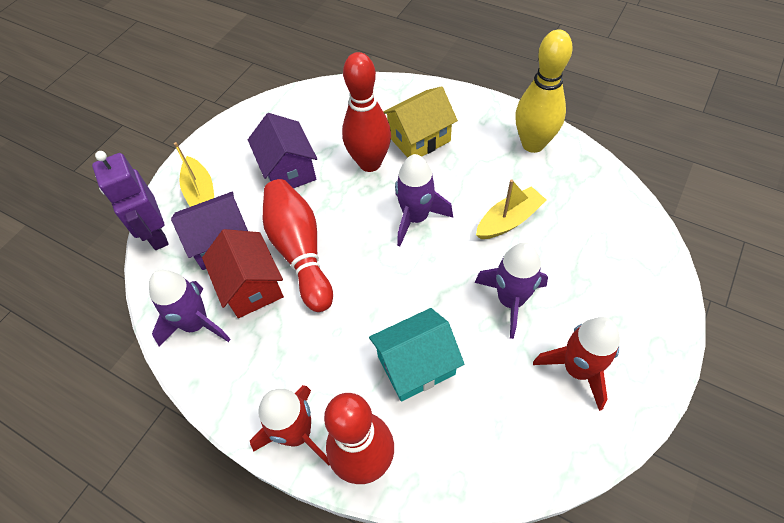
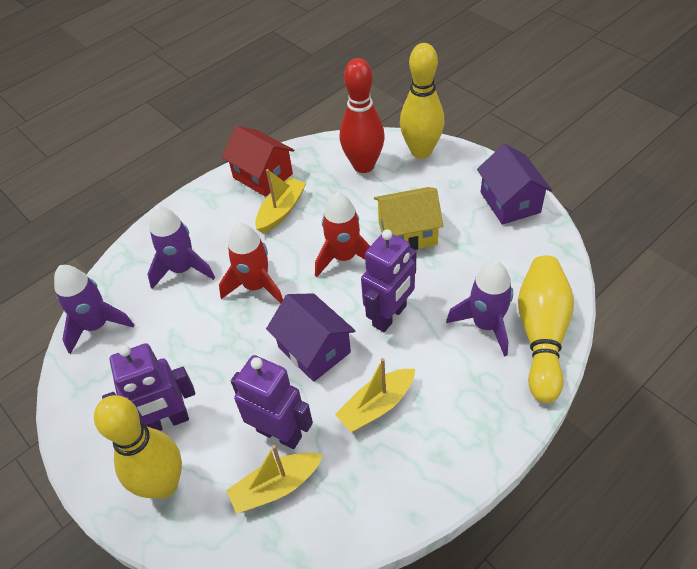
purple robot: [92,151,169,250] = 1 -> [102,343,195,431] [231,355,313,449] [361,230,417,332] = 3
red bowling pin: [263,179,333,312] [324,393,394,484] [342,52,391,172] = 3 -> [340,58,385,173] = 1
turquoise house: [369,308,464,401] = 1 -> none = 0
yellow boat: [174,142,214,207] [476,179,546,239] = 2 -> [226,445,323,514] [255,169,306,233] [335,358,415,432] = 3
yellow bowling pin: [515,30,573,153] = 1 -> [94,395,182,499] [400,43,445,159] [518,255,574,403] = 3

